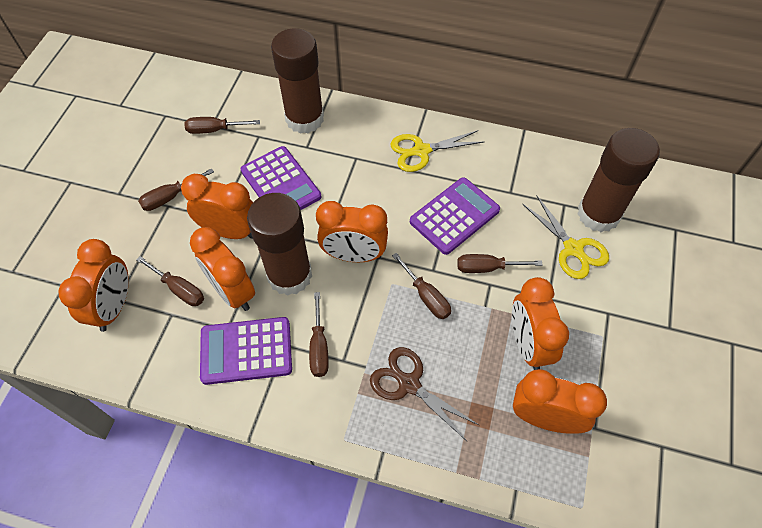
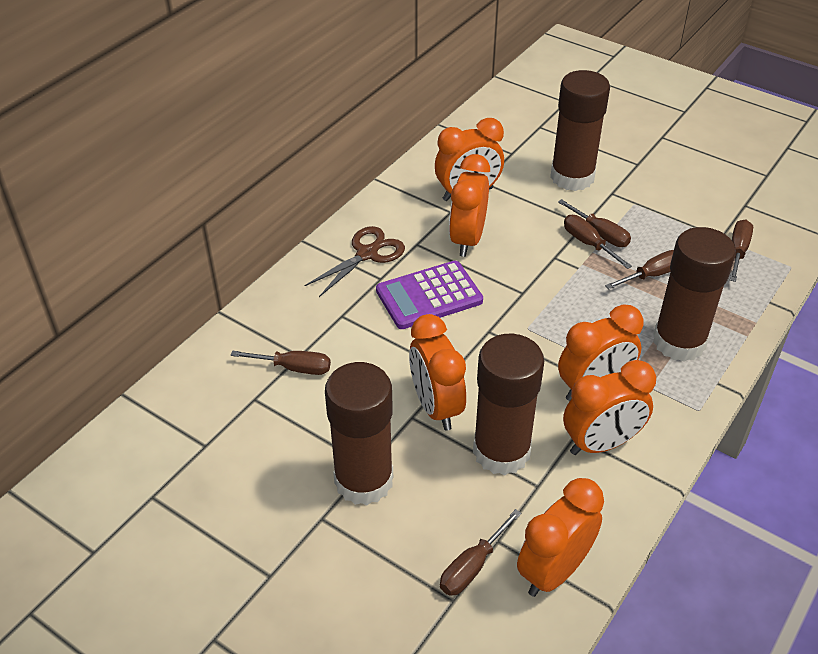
brown glue stick: [247,193,312,296] [271,28,324,134] [577,128,660,232] = 3 -> [325,362,393,505] [473,334,544,475] [550,70,610,191] [653,227,736,362] = 4
purple calculator: [200,317,292,385] [241,146,321,210] [410,177,500,255] = 3 -> [376,261,483,329] = 1
yellow scissors: [390,130,483,172] [523,195,609,279] = 2 -> none = 0

